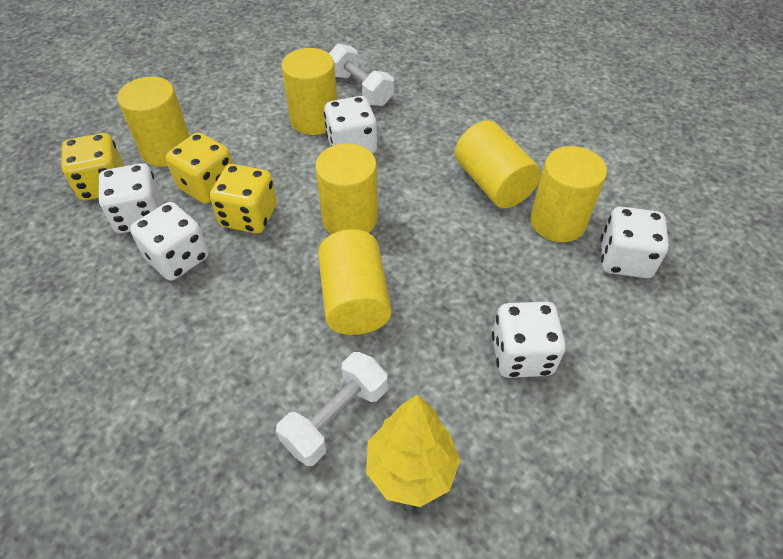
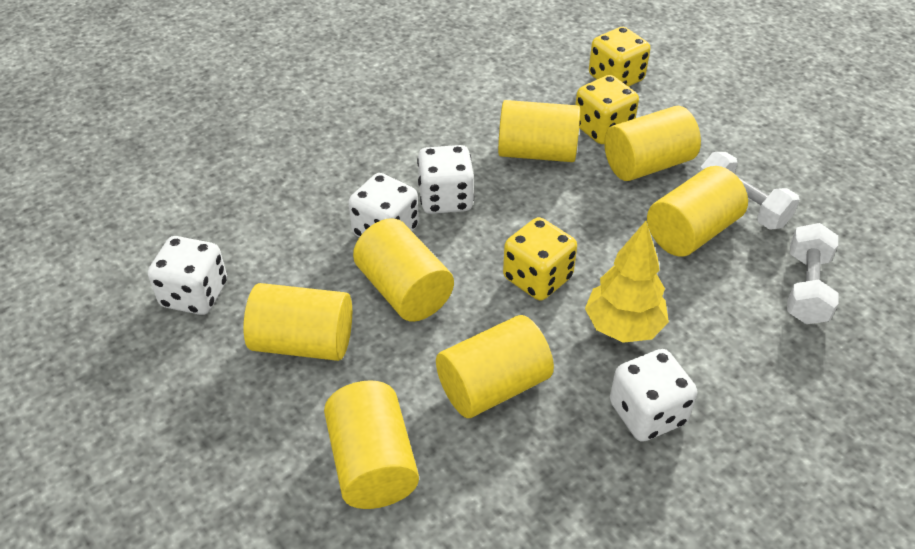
white dice: [98,163,162,233] [130,202,209,281] [324,96,377,153] [492,302,566,378] [600,207,669,278] = 5 -> [148,236,227,315] [348,173,419,237] [417,145,474,214] [610,349,698,442] = 4
yellow cylinder: [117,77,190,167] [282,48,337,135] [315,143,378,234] [318,229,391,335] [455,120,541,208] [530,146,607,242] = 6 -> [243,283,352,361] [324,380,419,509] [353,218,454,322] [436,315,554,418] [498,100,580,162] [604,106,701,181] [647,166,748,257] = 7

